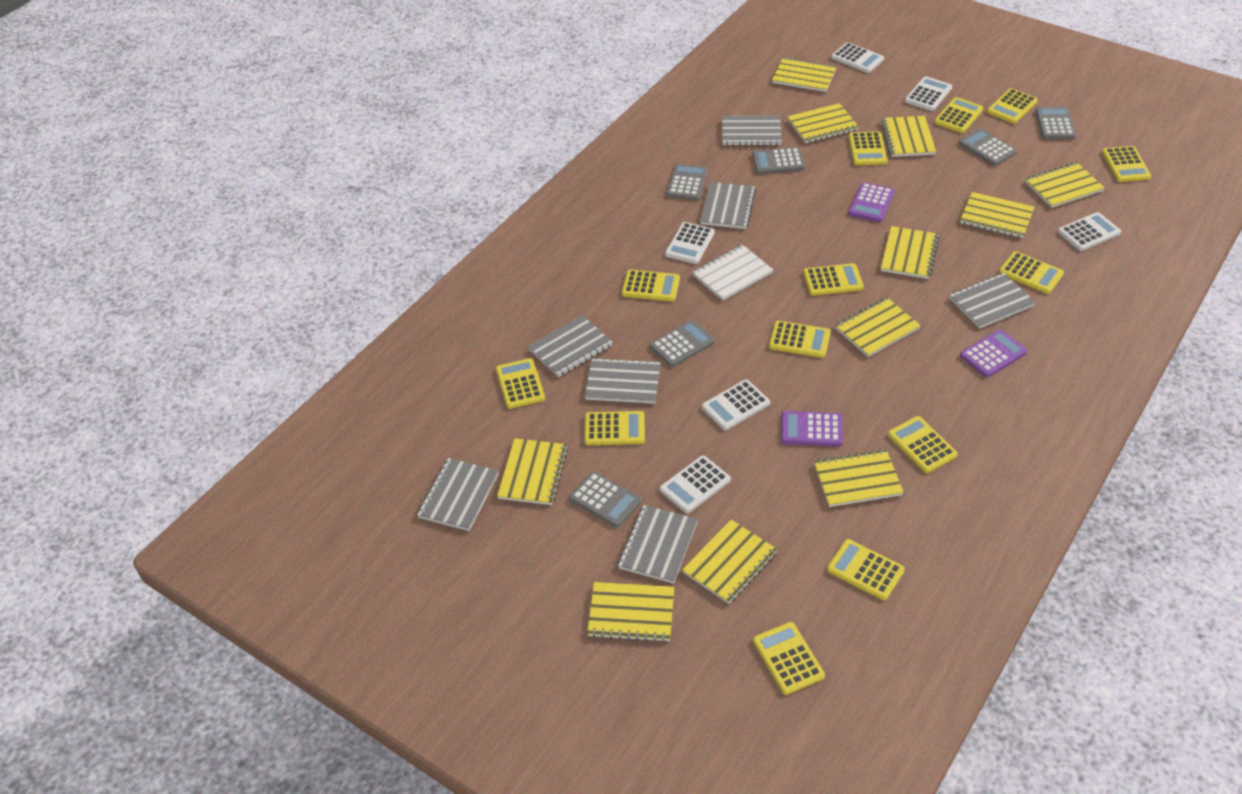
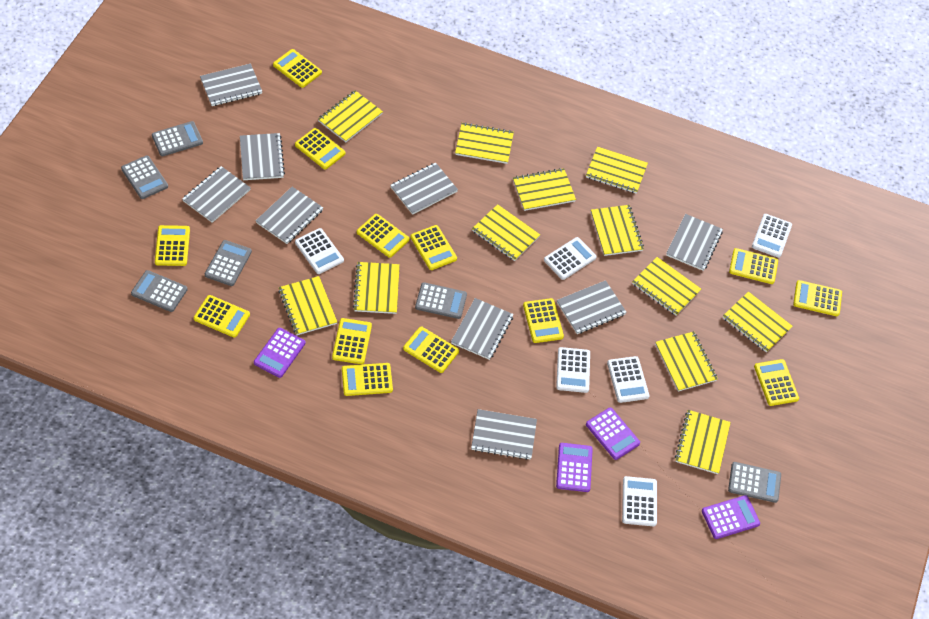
grey notebook: [417,458,498,531] [528,315,613,377] [585,358,660,404] [618,505,698,583] [700,182,756,229] [722,116,782,145] [950,273,1036,328] = 7 -> [182,166,251,223] [200,63,262,106] [240,133,285,180] [256,187,323,244] [390,163,458,215] [451,298,514,360] [471,409,537,460] [557,280,627,334] [666,214,723,271] = 9
purple calculator: [781,411,843,447] [848,182,895,222] [960,330,1027,378] = 3 -> [254,328,306,378] [556,443,593,492] [586,407,640,460] [702,495,760,539] = 4
white notebook: [692,245,773,300] = 1 -> none = 0
yellow notebook: [497,438,568,505] [587,582,674,642] [682,520,778,604] [772,57,837,92] [787,103,859,143] [814,449,904,507] [835,297,921,357] [881,116,936,157] [881,226,939,279] [960,192,1034,238] [1025,162,1105,208] = 11 -> [279,276,337,335] [318,90,383,142] [353,262,400,314] [455,123,514,164] [472,204,540,261] [513,168,576,211] [586,146,648,193] [591,205,644,256] [632,257,701,316] [655,331,718,392] [675,410,731,474] [723,291,793,352] = 12

